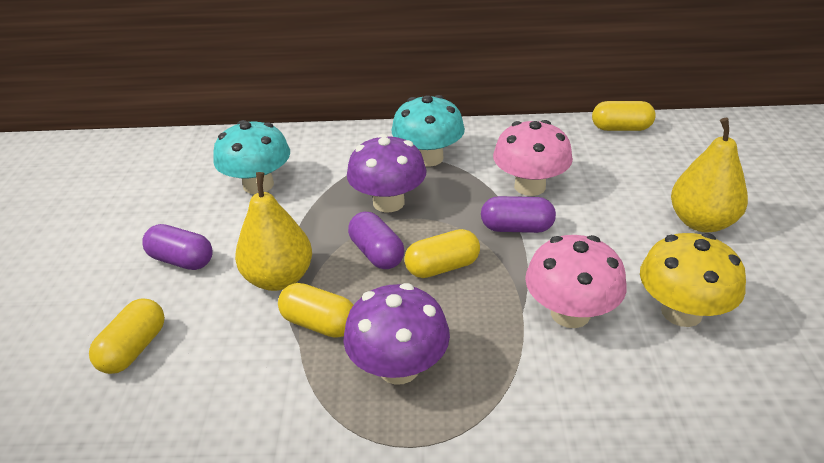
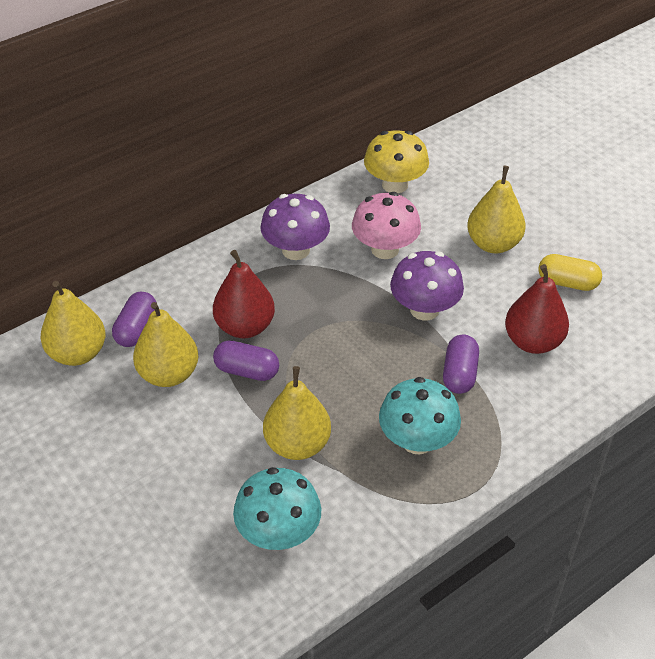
pink mushroom: [493,120,573,196] [525,235,627,328] = 2 -> [352,192,421,259] = 1
red pear: none = 0 -> [213,250,275,338] [505,264,569,354] = 2
yellow capsule: [89,298,165,374] [278,283,353,338] [404,229,480,278] [592,101,656,131] = 4 -> [538,254,602,291] = 1
yellow pear: [235,172,312,291] [671,118,748,232] = 2 -> [40,281,106,366] [133,302,198,387] [263,366,331,460] [467,166,526,253] = 4

